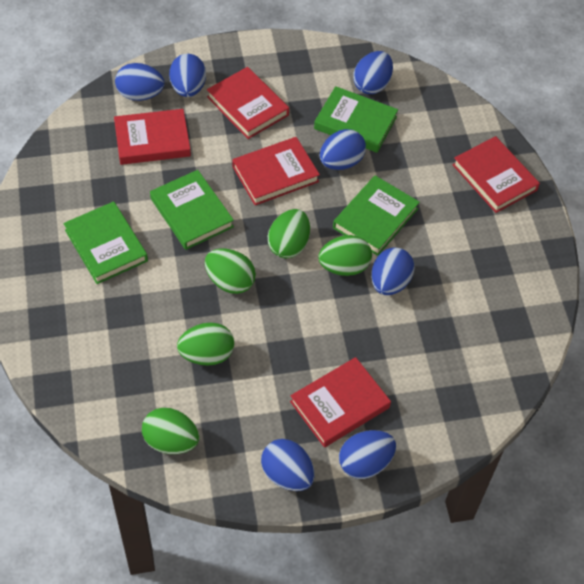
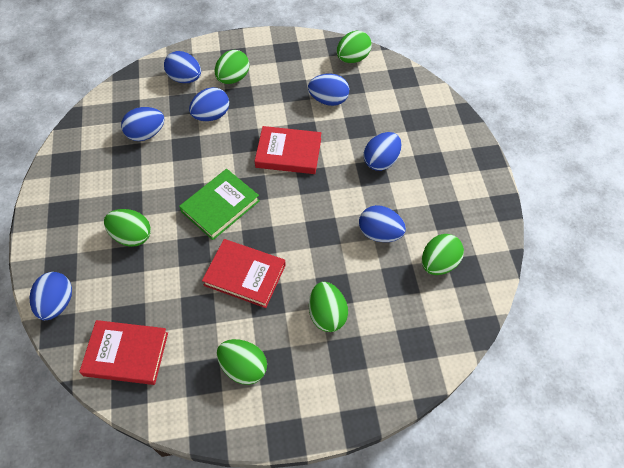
green book: [63,201,148,284] [150,170,234,250] [314,86,398,153] [333,175,420,256] = 4 -> [179,169,260,240] = 1
green egg: [142,408,199,454] [177,323,234,365] [205,249,256,294] [268,209,310,258] [318,235,372,276] = 5 -> [104,209,151,247] [215,50,249,84] [217,339,267,385] [309,282,348,332] [337,31,372,63] [422,234,464,275] = 6
red book: [114,109,191,165] [207,67,289,139] [232,137,320,205] [290,357,391,447] [453,136,540,213] = 5 -> [79,320,168,385] [202,239,286,308] [255,126,321,174] = 3

